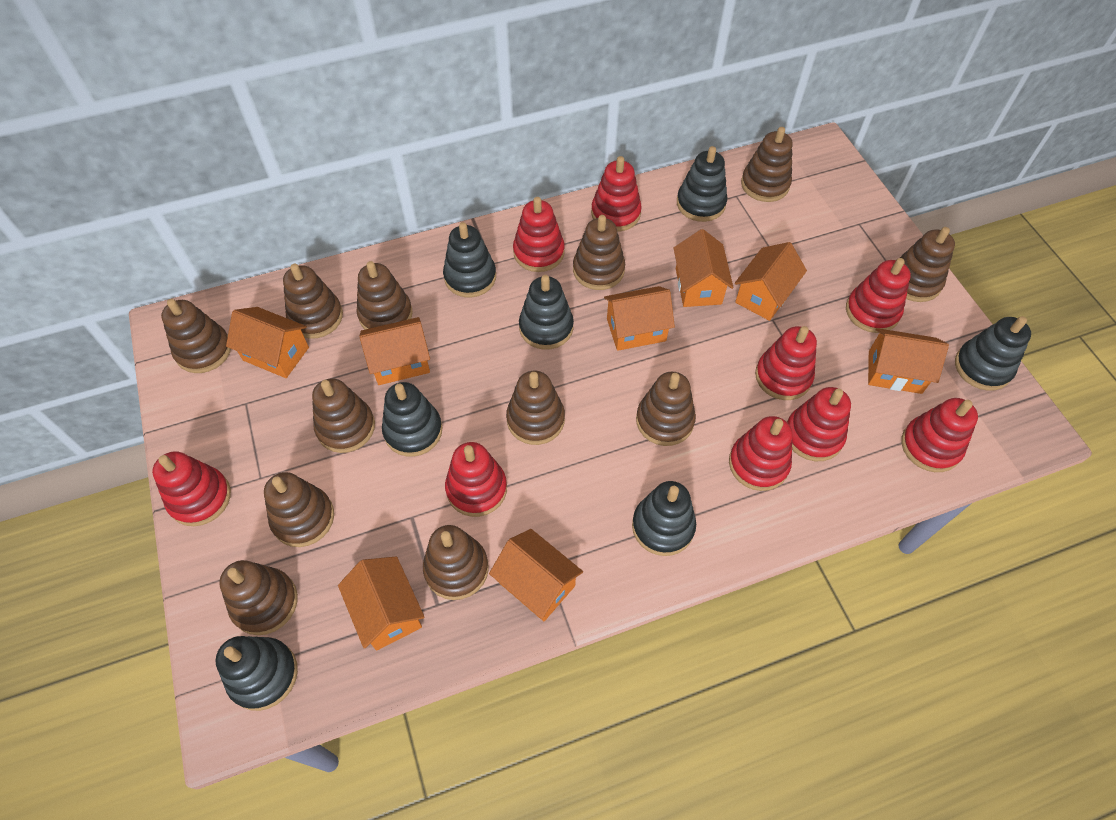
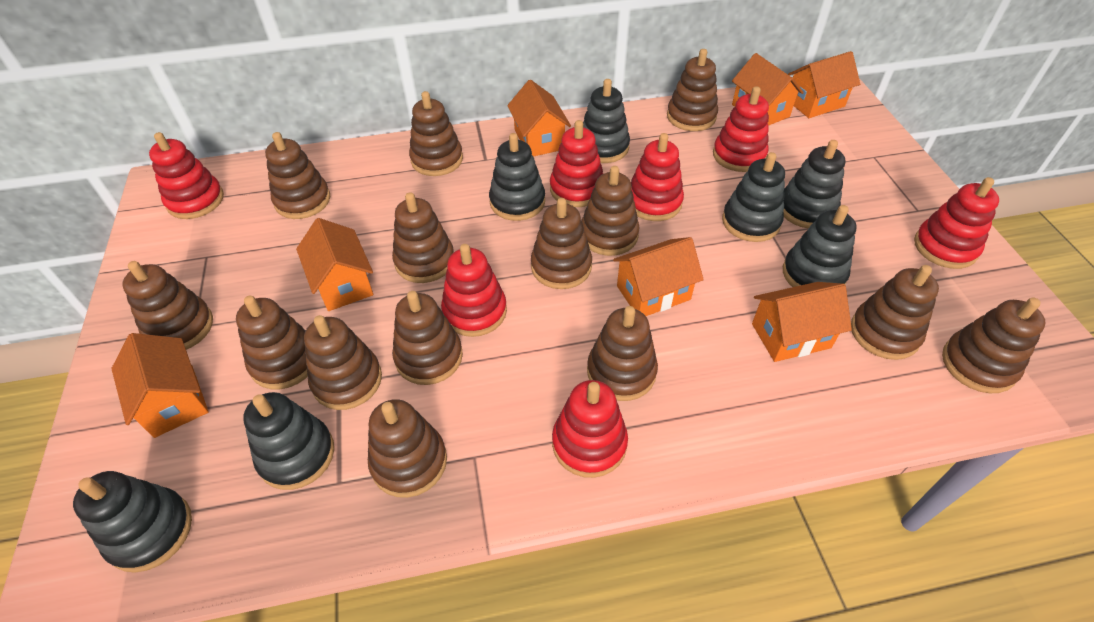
brown stacking toy: [161,299,231,373] [219,560,298,635] [264,472,334,547] [283,264,343,339] [312,378,375,453] [356,261,413,330] [423,525,489,600] [506,371,565,445] [573,215,625,290] [636,372,696,446] [741,127,793,202] [900,227,955,302] = 12 -> [122,261,213,350] [236,296,308,389] [265,132,330,219] [304,315,382,410] [368,399,447,498] [392,192,454,283] [392,291,463,385] [409,91,463,176] [531,198,592,289] [581,166,640,256] [587,306,658,401] [667,49,718,131] [851,265,939,360] [942,297,1046,393] = 14
orange house: [226,307,309,378] [338,556,424,651] [359,317,430,385] [489,529,583,621] [604,286,675,351] [674,229,734,307] [735,242,807,321] [868,328,949,394] = 8 -> [111,333,208,438] [296,218,373,311] [507,80,571,157] [613,237,704,316] [732,53,804,126] [752,282,852,362] [788,51,860,118] = 7
red stacking toy: [152,451,231,526] [445,442,507,517] [513,197,565,272] [591,156,642,232] [729,416,793,491] [755,326,817,400] [787,387,851,461] [846,258,911,333] [901,398,978,472] = 9 -> [149,132,224,219] [441,244,507,337] [550,120,603,207] [552,380,628,478] [631,133,684,221] [713,86,769,172] [914,177,999,269] = 7

